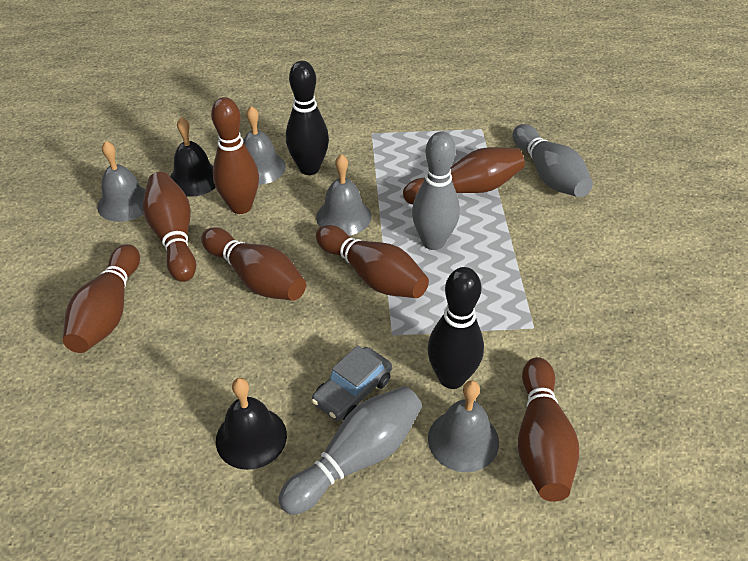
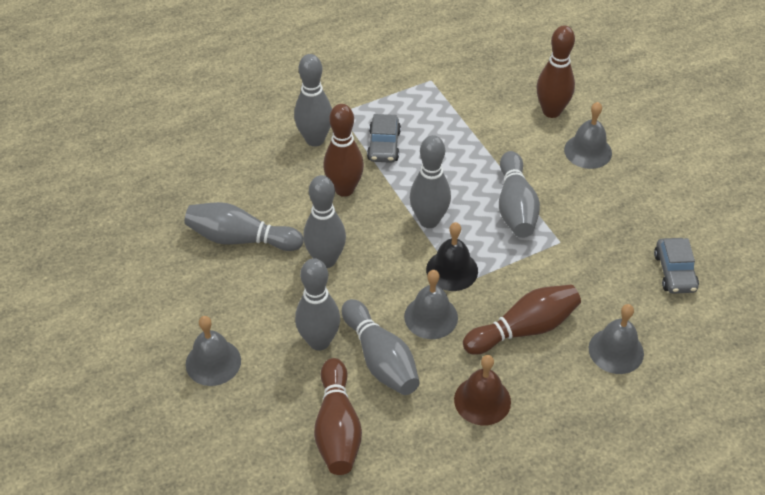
black bell: [170,117,216,197] [216,378,287,470] = 2 -> [426,222,478,291] = 1
black bowling pin: [286,61,329,175] [427,267,484,389] = 2 -> none = 0
brown bell: none = 0 -> [454,355,511,425] = 1
brown bowling pin: [63,244,140,353] [143,172,196,282] [201,227,306,301] [211,97,259,214] [316,225,429,298] [403,147,525,204] [518,357,579,502] = 7 -> [314,358,362,475] [323,104,364,197] [463,285,581,355] [536,25,575,118] = 4
grey bowling pin: [278,386,422,515] [412,131,460,250] [512,124,593,197] = 3 -> [184,202,304,251] [294,54,332,147] [295,258,340,351] [303,175,346,268] [342,299,420,395] [410,135,451,228] [499,151,540,238] = 7
grey car: [312,345,392,421] = 1 -> [367,114,401,163] [654,238,699,294] = 2

